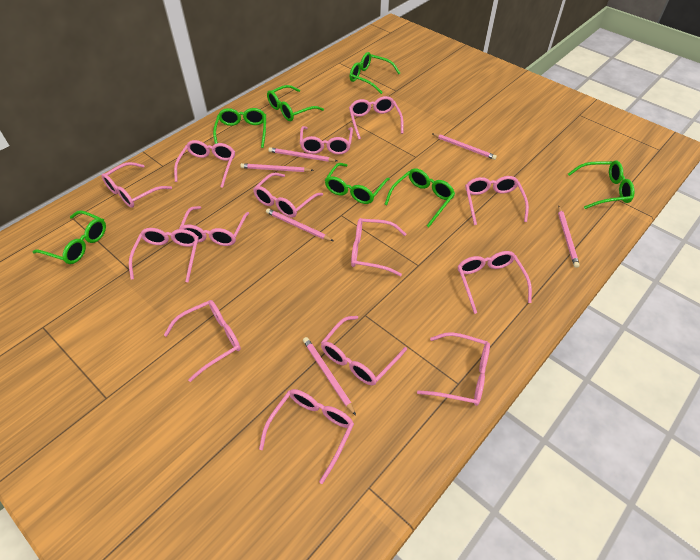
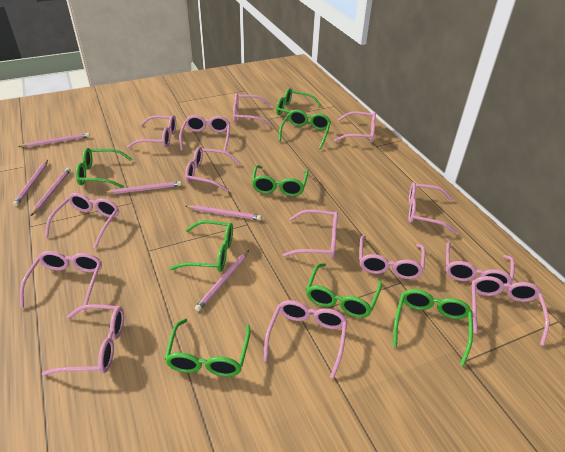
green glasses: [32,211,106,264] [213,108,266,148] [267,85,324,121] [325,163,390,204] [349,52,400,94] [384,168,455,227] [568,160,635,209] = 7 -> [76,148,132,188] [165,319,251,377] [170,220,233,272] [251,165,309,196] [276,88,322,125] [279,110,331,149] [306,263,382,318] [393,289,473,366] = 8

